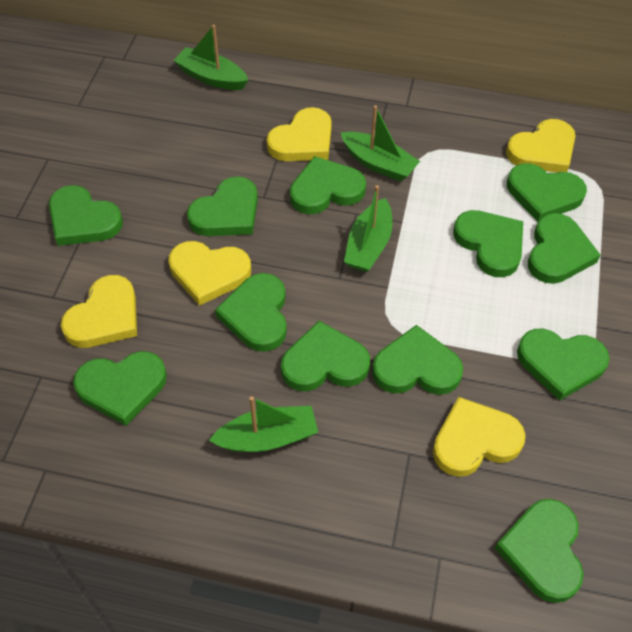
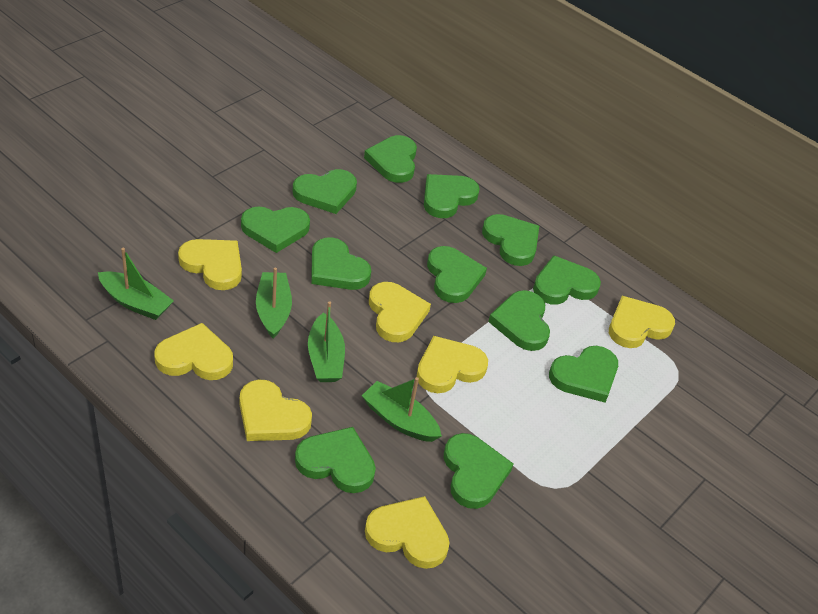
yellow heart: [61,275,137,348] [168,241,251,306] [267,107,332,161] [433,397,526,477] [506,119,575,173] = 5 -> [154,323,233,380] [178,239,242,290] [240,380,312,441] [365,496,450,569] [369,282,431,342] [417,336,488,393] [609,296,675,348] = 7

